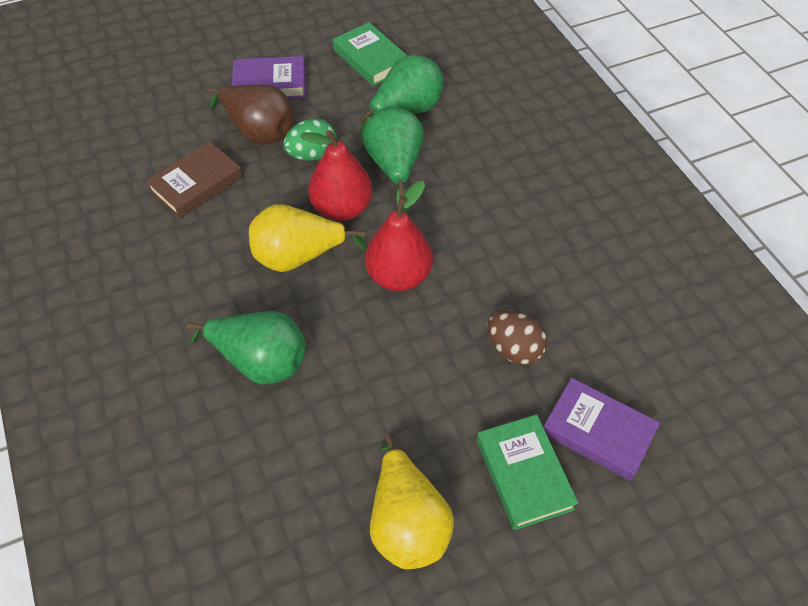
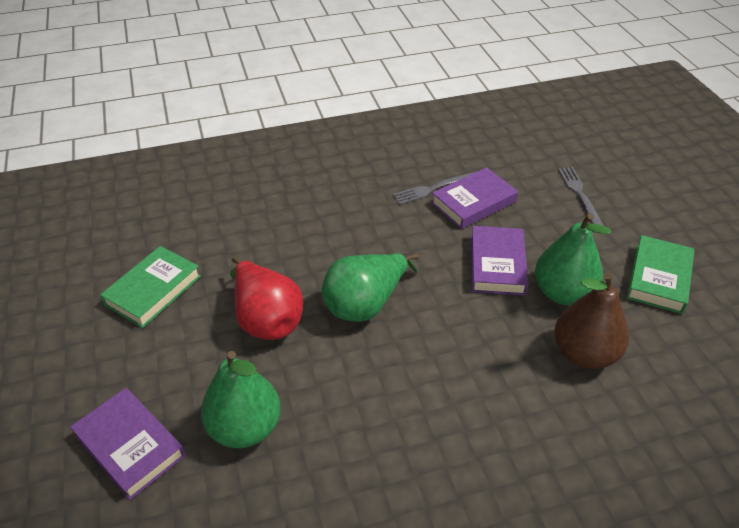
brown book: [146,141,243,218] = 1 -> none = 0
brown egg: [487,310,548,365] = 1 -> none = 0
green egg: [283,119,337,161] = 1 -> none = 0
grey fork: none = 0 -> [393,171,476,205] [558,167,604,226] = 2
purple book: [232,56,305,98] [543,378,660,481] = 2 -> [70,388,186,500] [431,167,518,229] [471,226,529,295] = 3
red pear: [300,130,373,221] [365,181,433,291] = 2 -> [230,257,303,340] = 1
yellow pear: [249,204,367,272] [370,433,454,569] = 2 -> none = 0

